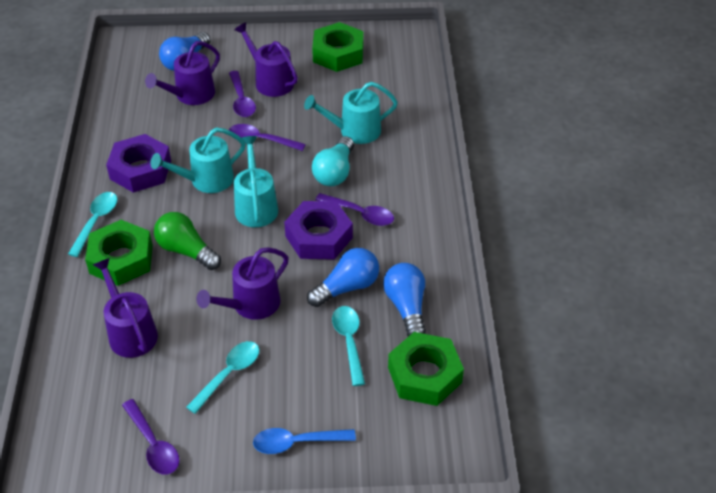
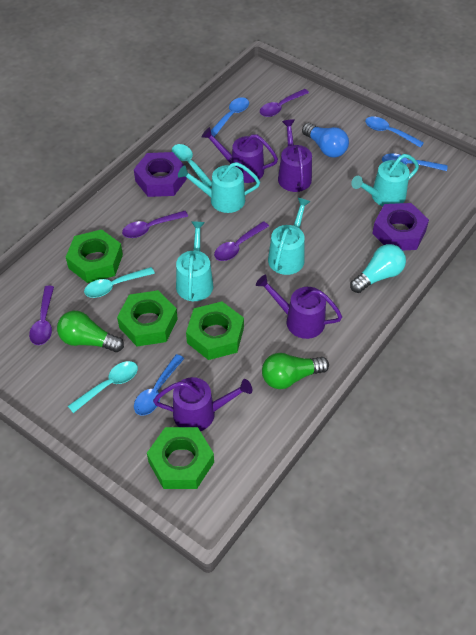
blue light bulb: [159,32,211,71] [307,248,379,307] [383,263,426,337] = 3 -> [302,123,349,158] = 1
blue spoon: [253,428,356,454] = 1 -> [134,354,184,416] [211,97,249,137] [365,116,424,148] [382,153,447,171] = 4
green light bulb: [154,212,221,270] = 1 -> [57,311,124,352] [262,353,329,389] = 2
green nut: [85,220,153,286] [312,22,363,72] [388,332,464,406] = 3 -> [66,229,123,283] [117,290,178,346] [147,427,214,489] [186,302,244,360] = 4
turquoise watering can: [151,128,246,193] [234,136,278,227] [304,82,398,144] = 3 -> [176,221,213,301] [178,162,260,213] [268,198,311,275] [351,154,419,206] = 4

